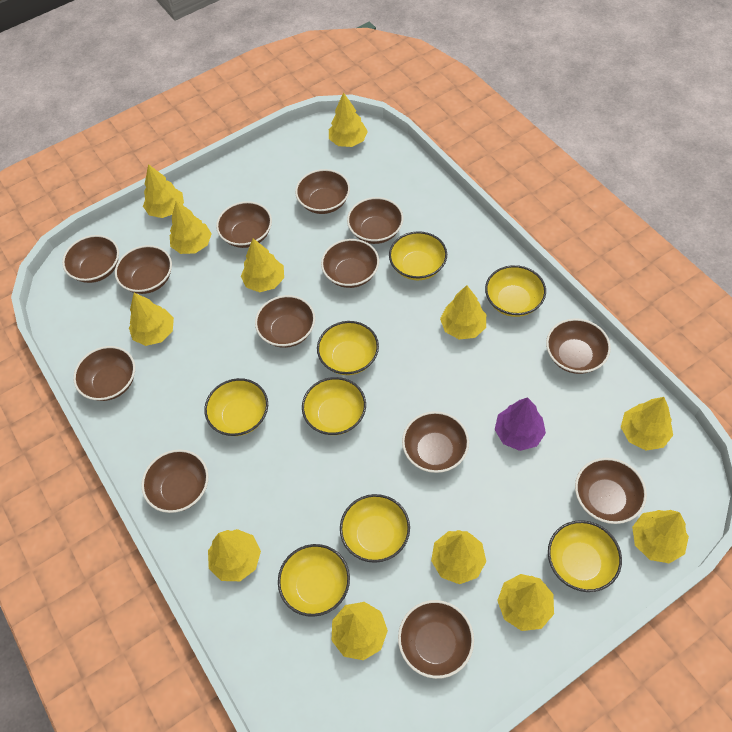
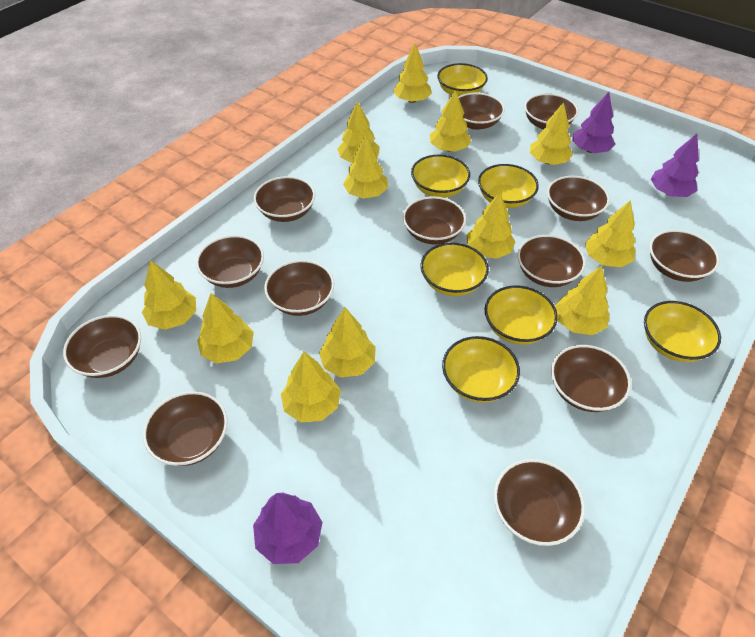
purple tree: [495,397,546,451] = 1 -> [253,493,323,564] [572,92,615,153] [651,134,699,197] = 3
yellow bowl: [204,378,268,436] [278,544,350,617] [302,377,366,435] [317,321,379,375] [340,494,410,563] [389,231,447,280] [485,265,546,317] [548,520,622,592] = 8 -> [411,154,470,198] [420,243,489,296] [437,63,488,97] [442,336,520,403] [478,164,539,208] [485,285,558,345] [644,301,721,362] = 7

